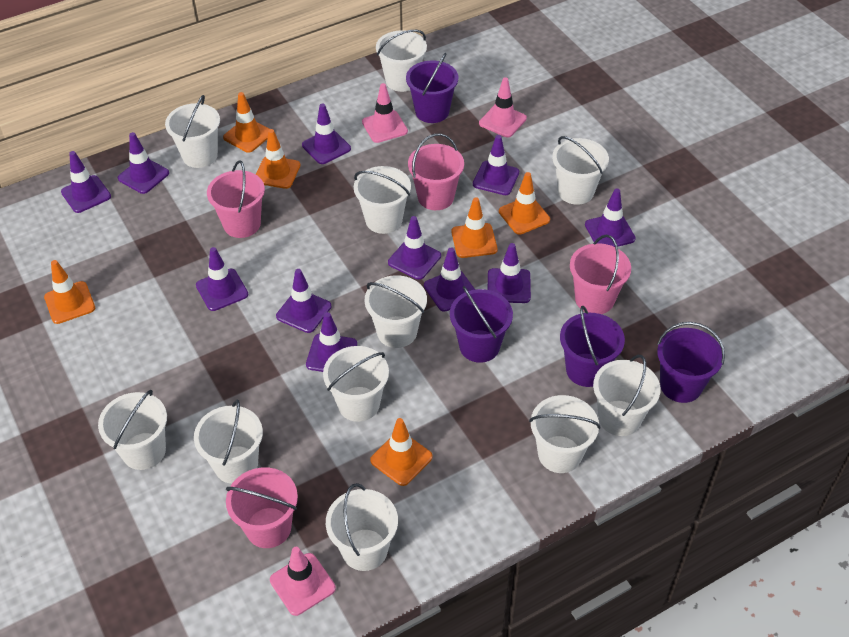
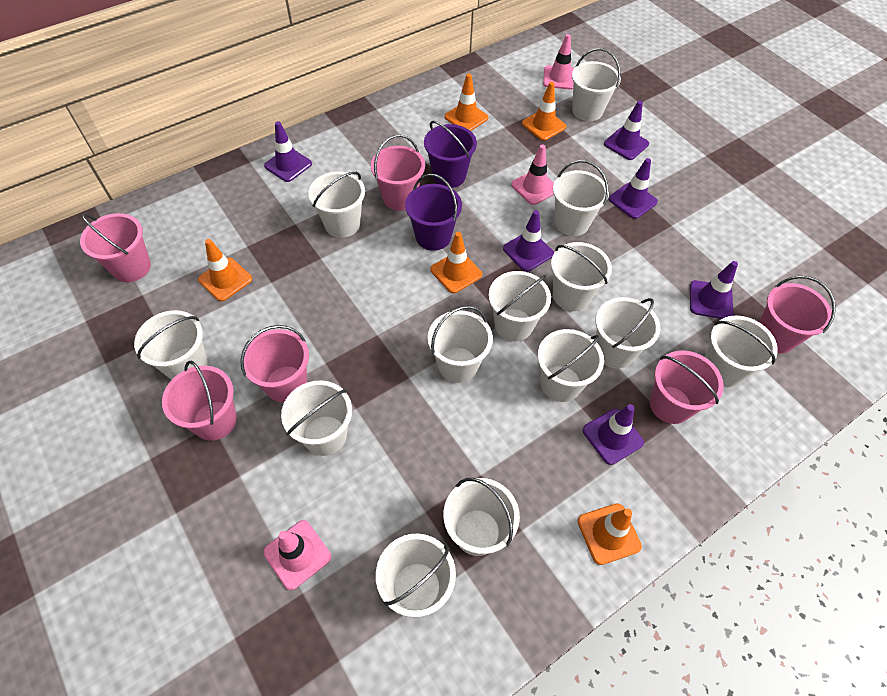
orange traffic cone: [44,260,95,324] [223,92,270,153] [256,129,300,189] [370,418,432,486] [451,197,498,258] [499,172,550,234] = 6 -> [198,239,252,302] [430,232,483,294] [444,74,489,131] [522,82,566,141] [577,503,642,565] = 5
pink bucket: [207,160,265,238] [226,467,298,548] [408,133,464,210] [570,235,631,314] = 4 -> [80,213,151,282] [162,361,237,441] [240,325,309,403] [371,135,425,211] [650,350,724,424] [759,276,836,354] = 6
purple bucket: [406,53,458,123] [450,286,513,363] [560,306,625,387] [657,322,725,403] = 4 -> [405,174,462,251] [424,121,477,188] = 2
purple traffic cone: [61,151,111,213] [118,132,169,194] [196,247,248,311] [276,269,331,333] [302,103,351,164] [306,312,357,372] [388,216,441,280] [424,248,475,311] [473,135,519,195] [488,243,531,303] [585,188,636,247] = 11 -> [264,121,312,182] [503,210,554,272] [582,404,644,465] [604,101,649,160] [609,158,658,219] [690,261,738,319] = 6
white bucket: [98,390,167,470] [165,95,220,168] [194,399,263,484] [323,346,389,422] [326,483,398,571] [354,166,411,234] [365,275,427,348] [376,30,427,92] [529,395,600,473] [552,136,609,205] [593,355,661,436] = 11 -> [134,310,208,380] [281,381,352,456] [308,171,365,238] [376,534,456,617] [428,306,493,383] [443,478,520,556] [489,271,551,342] [538,329,604,402] [551,242,612,311] [553,160,609,236] [572,48,621,121] [596,297,660,369] [705,315,778,387] = 13

